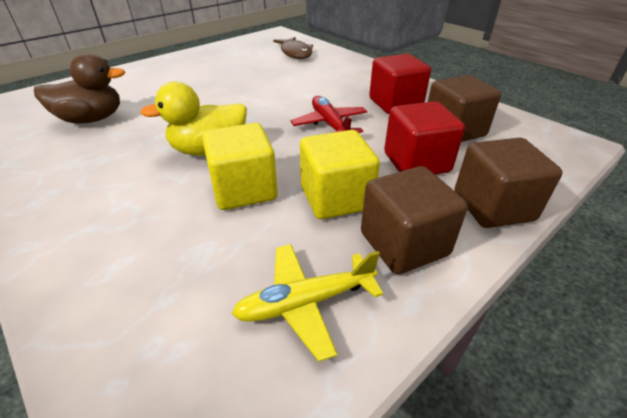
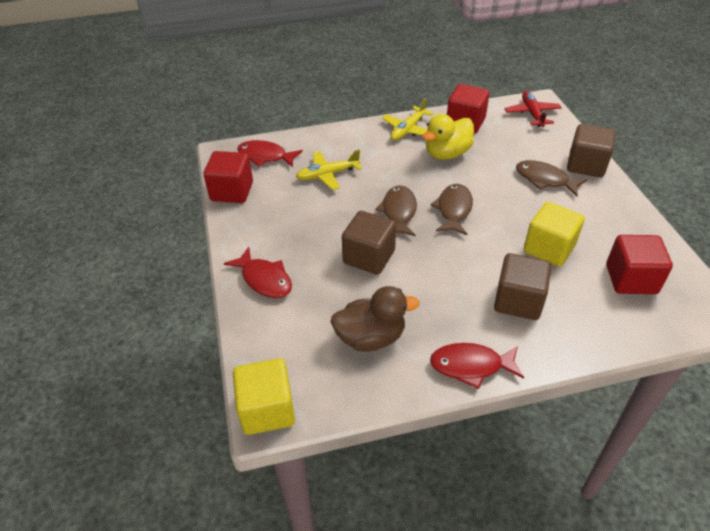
brown fish: [273,37,313,59] = 1 -> [375,186,417,236] [430,184,473,235] [516,160,587,197] = 3
red cube: [369,54,431,114] [384,101,465,174] = 2 -> [203,151,253,203] [447,84,489,133] [606,235,673,294] = 3
red fish: none = 0 -> [224,247,292,298] [237,140,303,167] [430,343,524,389] = 3
yellow plane: [232,244,383,362] = 1 -> [296,149,362,190] [382,98,434,141] = 2

